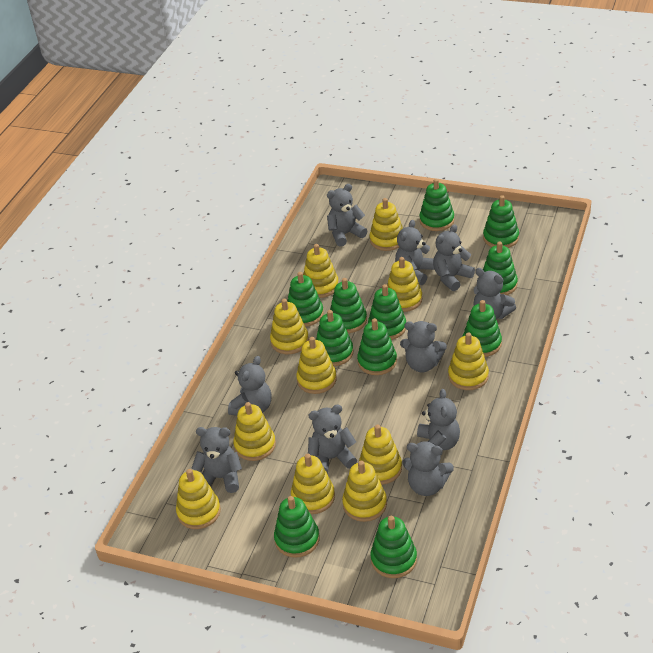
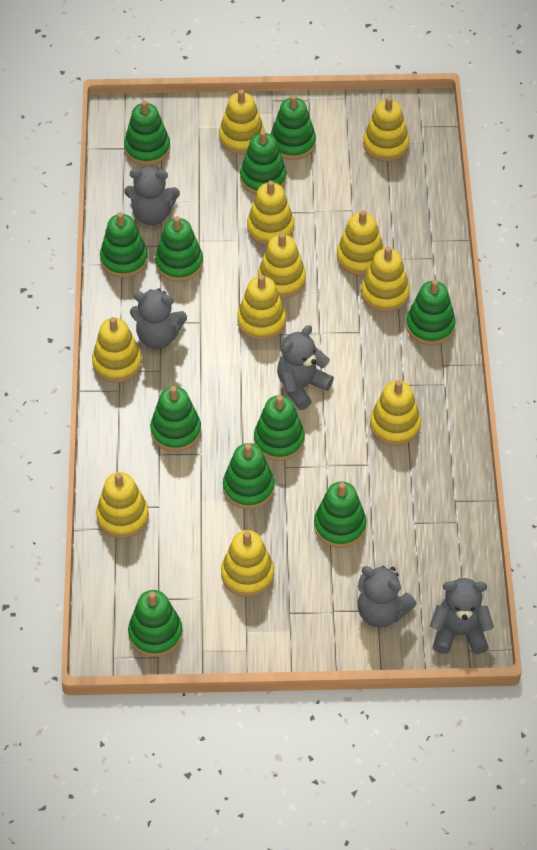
grey teddy bear: [192,427,242,493] [228,356,272,416] [308,405,357,474] [327,184,367,247] [395,220,434,285] [400,321,447,372] [402,441,454,496] [417,389,460,455] [433,224,475,291] [474,268,516,319] = 10 -> [124,166,180,225] [130,288,187,349] [277,325,334,410] [358,566,417,628] [430,578,494,654] = 5

